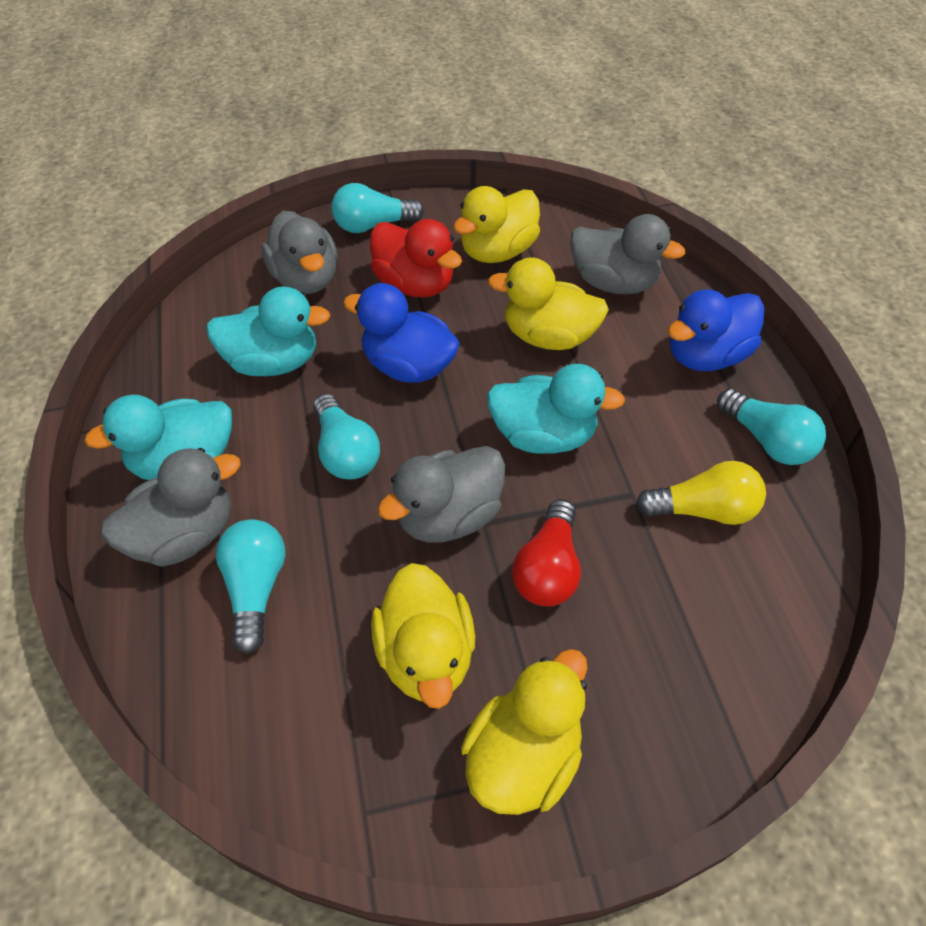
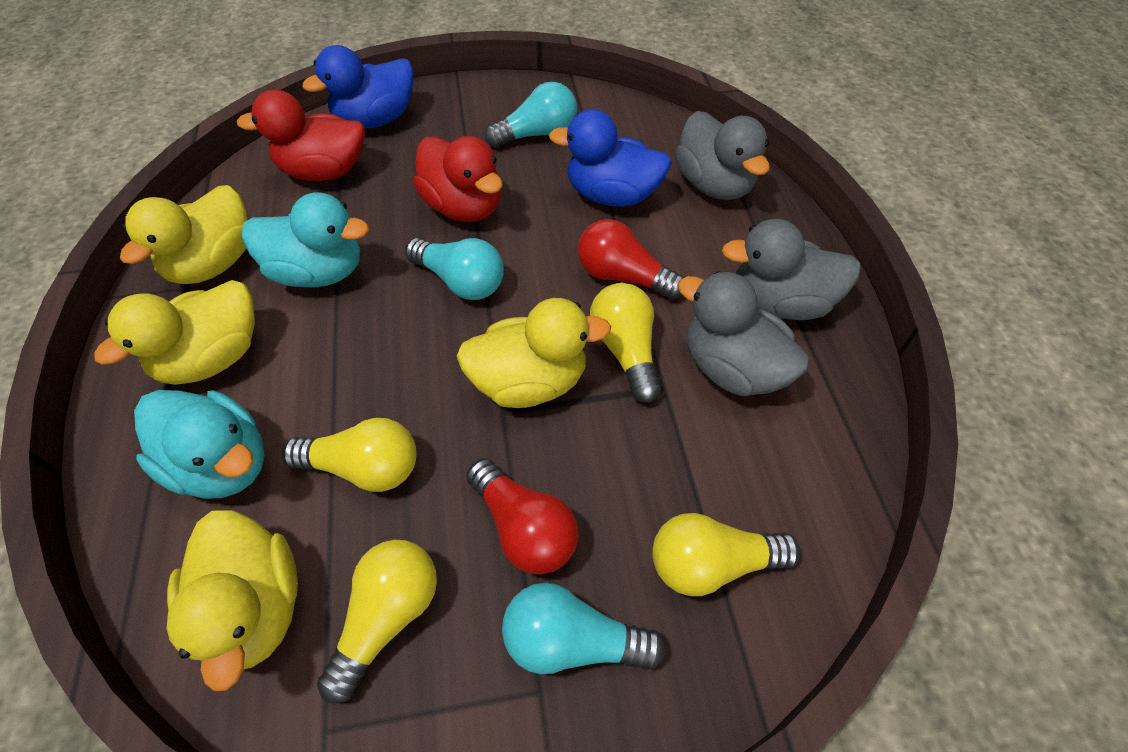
grey duck: [101,448,241,567] [261,211,338,294] [378,446,505,543] [570,214,685,295] = 4 -> [675,111,770,200] [677,271,810,396] [721,219,861,320] = 3
red duck: [370,219,462,298] = 1 -> [237,89,365,181] [413,136,503,222] = 2
red light bulb: [512,499,581,606] = 1 -> [466,458,579,575] [578,219,685,300] = 2
turquoise duck: [84,395,232,480] [206,286,331,376] [487,364,625,454] = 3 -> [134,390,265,499] [242,192,369,288] = 2
turquoise light bulb: [216,519,285,654] [313,394,380,480] [332,183,425,233] [717,389,826,465] = 4 -> [405,238,504,300] [485,82,577,148] [502,583,666,674] = 3
yellow light bulb: [636,461,766,525] = 1 -> [282,418,417,492] [317,540,437,704] [590,283,661,403] [652,513,801,596] = 4

